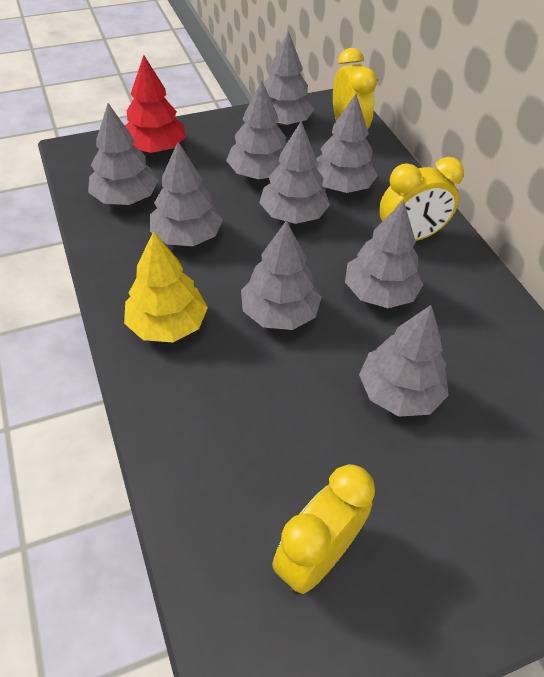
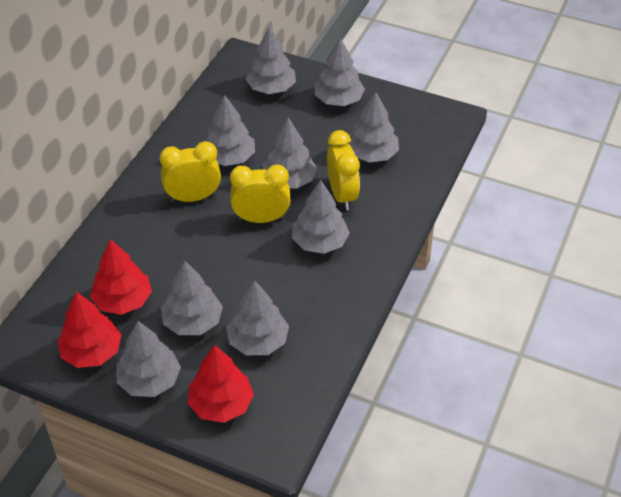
red tree: [126,55,186,153] = 1 -> [57,292,121,368] [90,239,152,315] [188,345,254,423] = 3
yellow tree: [124,231,208,342] = 1 -> none = 0

